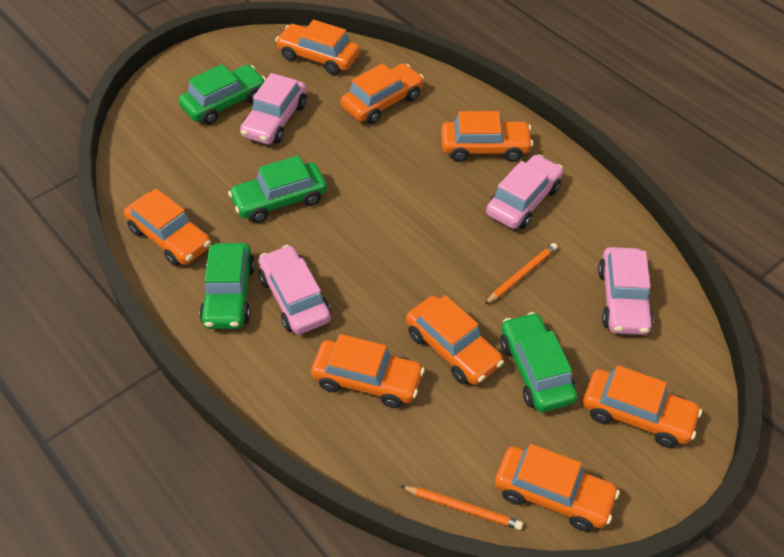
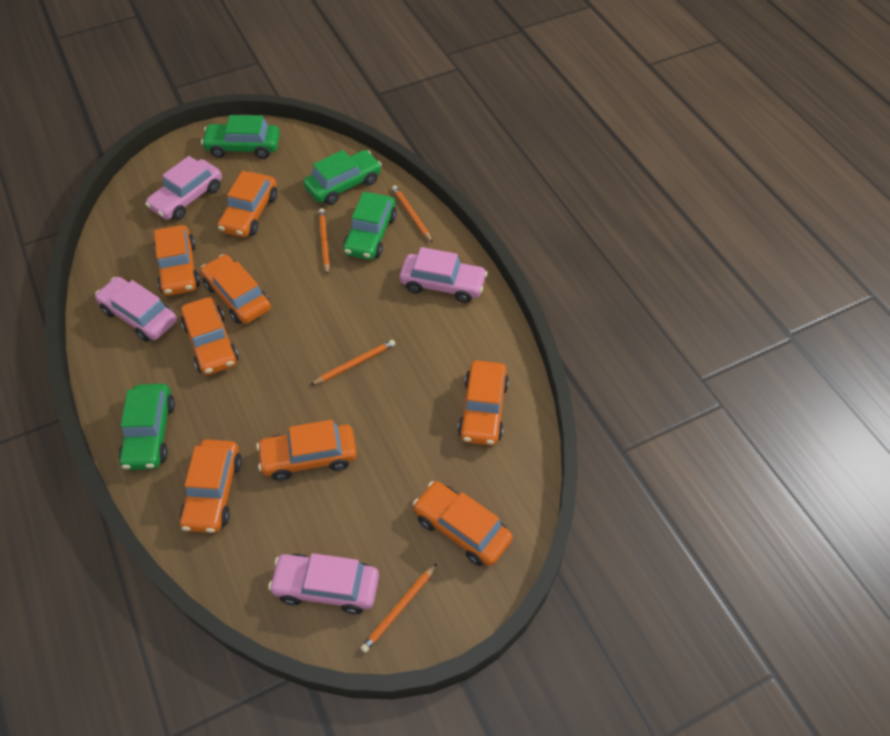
orange pencil: [401,486,523,530] [485,243,558,304] = 2 -> [310,340,395,385] [319,208,330,275] [360,563,437,653] [392,185,432,242] = 4

